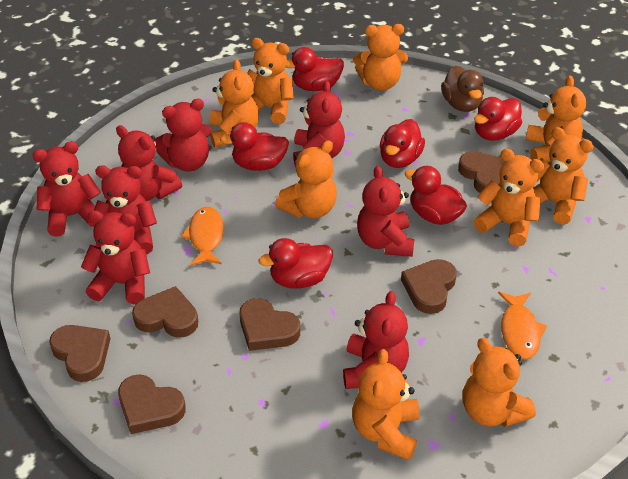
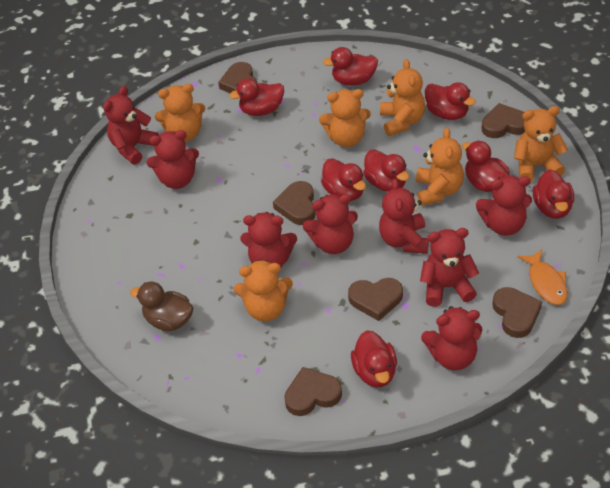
orange fish: [181,207,224,266] [498,292,547,359] = 2 -> [517,249,568,305] = 1
orange teddy bear: [210,59,259,147] [247,38,293,124] [275,140,337,218] [352,349,420,460] [353,24,408,91] [463,338,536,427] [473,148,544,246] [526,76,586,162] [533,127,594,225] = 9 -> [155,84,205,142] [234,260,293,321] [319,89,371,147] [380,59,425,136] [416,128,464,206] [514,106,568,181] = 6
red duck: [220,122,289,171] [258,238,333,289] [286,47,344,91] [380,119,425,168] [404,166,467,225] [474,97,522,141] = 6 -> [229,78,284,116] [321,158,366,201] [323,47,378,86] [351,330,397,387] [363,149,409,192] [425,82,476,120] [462,141,509,192] [533,169,574,219] = 8

